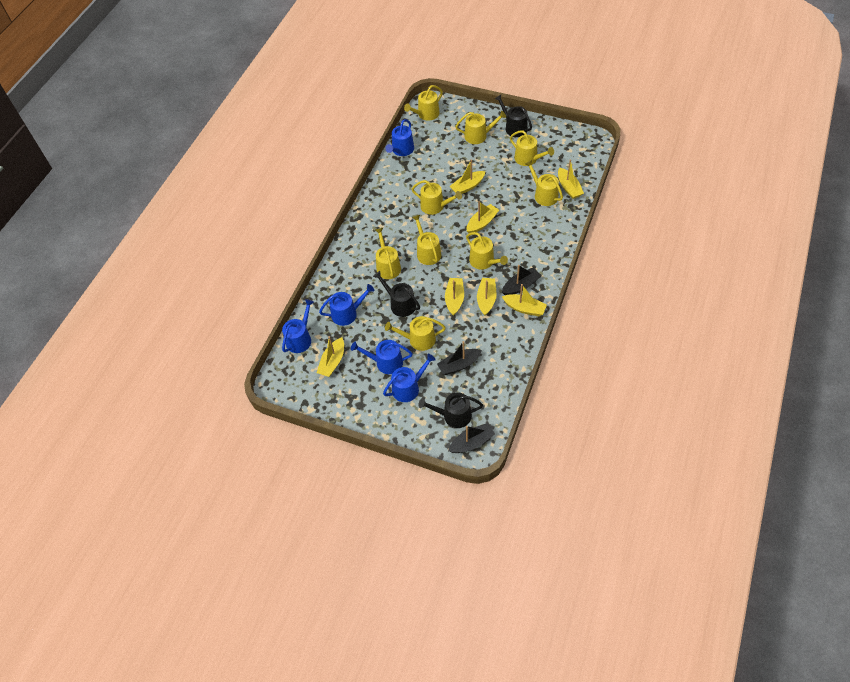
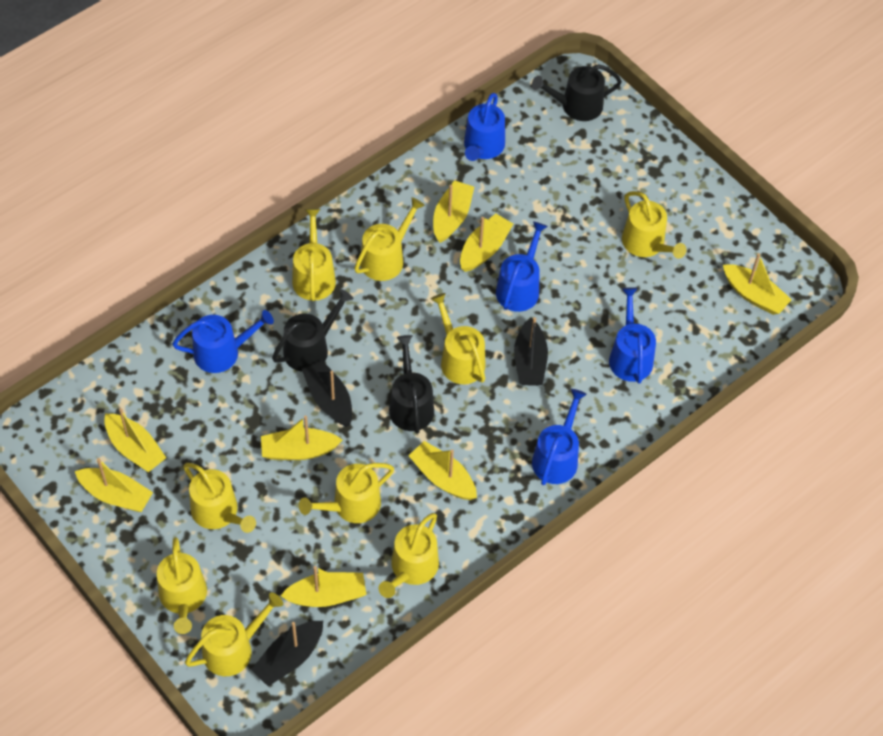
yellow boat: [317,336,344,377] [445,278,464,316] [449,159,485,194] [467,201,499,233] [477,278,496,316] [502,284,547,316] [558,159,584,199] = 7 -> [75,458,153,512] [104,408,166,472] [261,416,342,460] [281,566,366,607] [409,441,477,500] [433,180,474,243] [460,214,513,272] [723,253,792,315] = 8

